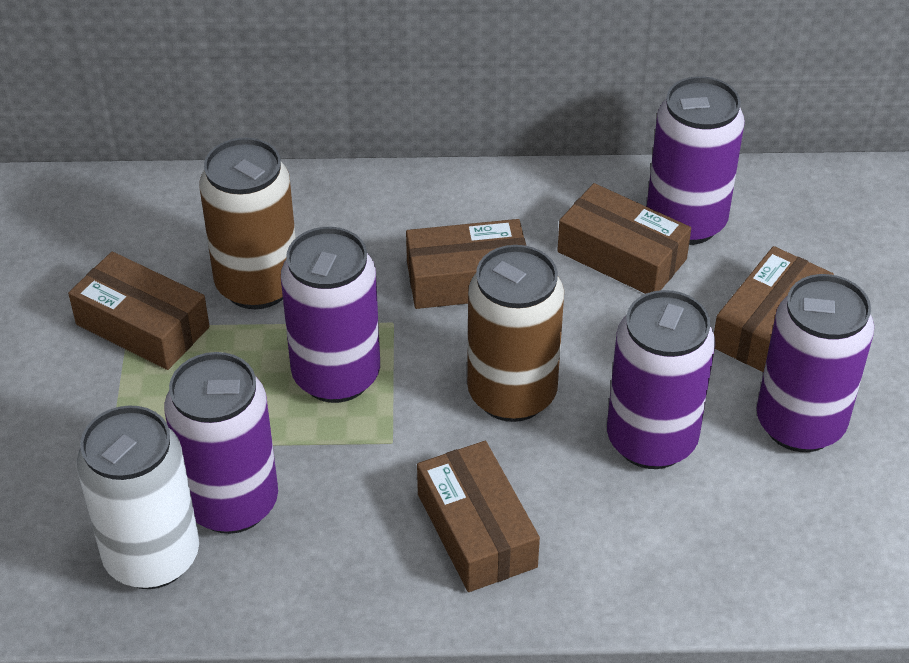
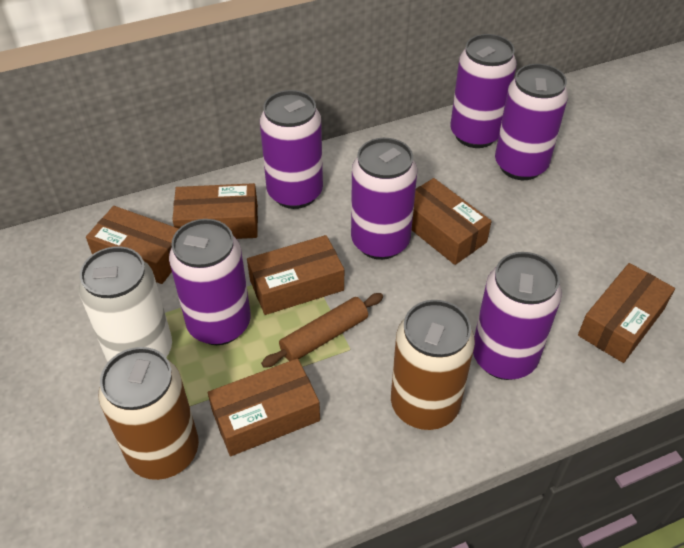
brown box: [68,251,210,370] [406,219,526,309] [417,441,540,592] [557,183,691,294] [714,246,834,373] = 5 -> [86,206,179,284] [172,183,258,239] [208,358,320,456] [247,235,344,315] [412,178,492,265] [578,263,675,363] = 6
brown rolling pin: none = 0 -> [261,293,383,368] = 1
purple can: [164,352,278,534] [281,227,380,403] [607,290,715,469] [647,76,745,245] [756,274,874,452] = 5 -> [169,219,251,345] [260,90,323,209] [351,138,417,260] [450,34,517,148] [473,252,562,380] [495,64,568,180] = 6

